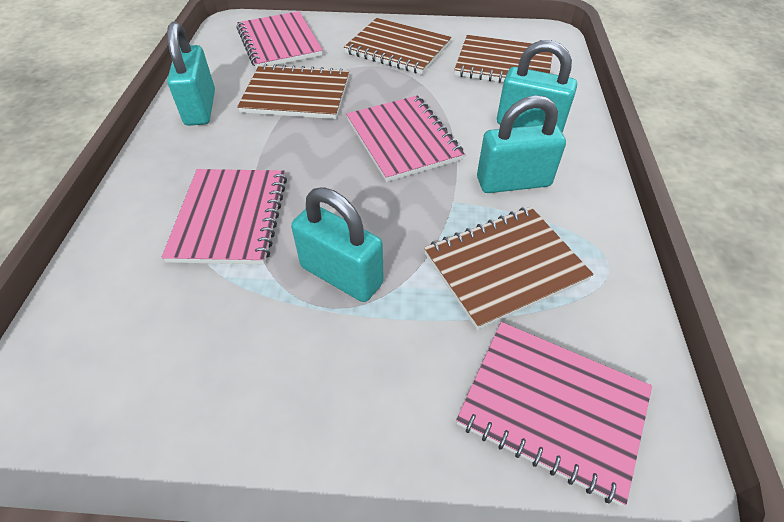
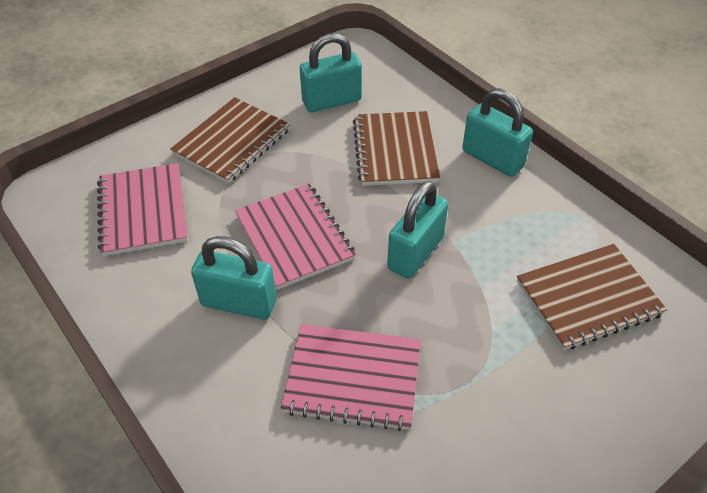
brown notebook: [237,64,349,119] [344,18,451,74] [424,207,594,330] [454,35,553,83] = 4 -> [170,97,290,184] [353,111,440,186] [517,244,667,350] = 3
pink notebook: [161,169,287,264] [237,11,323,69] [346,95,465,182] [456,322,652,506] = 4 -> [97,163,188,256] [235,184,356,290] [281,324,421,431] = 3

